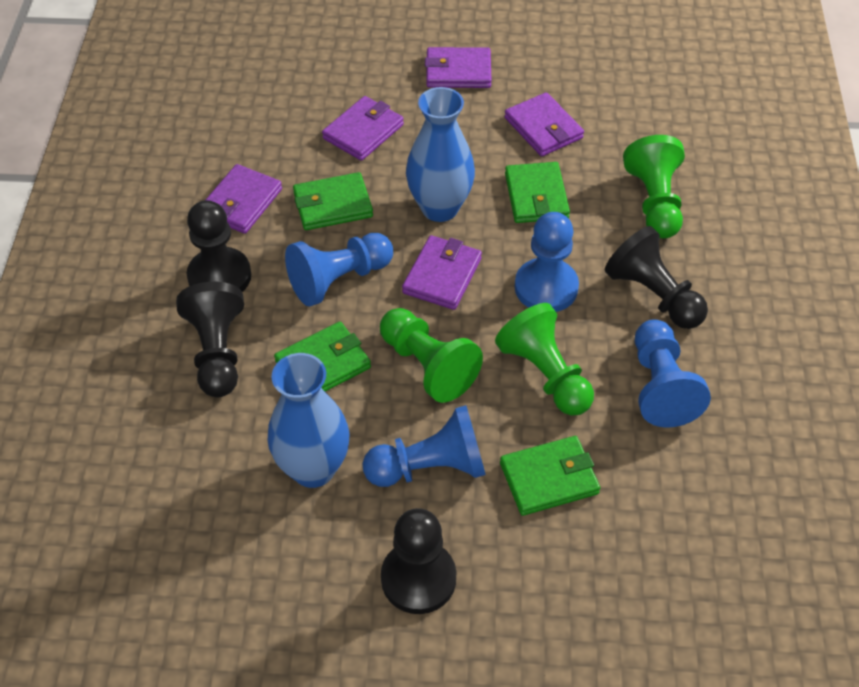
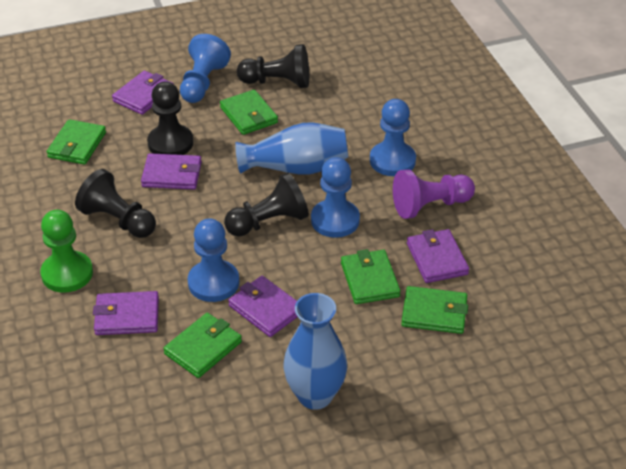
green pawn: [380,308,483,403] [495,303,594,416] [623,135,685,238] = 3 -> [40,210,93,293] = 1
green wallet: [274,322,371,392] [293,172,373,230] [500,436,600,516] [505,162,570,223] = 4 -> [47,119,106,165] [163,313,242,378] [220,90,278,135] [341,249,401,304] [401,286,468,334] = 5
purple pawn: none = 0 -> [393,170,475,219] = 1

